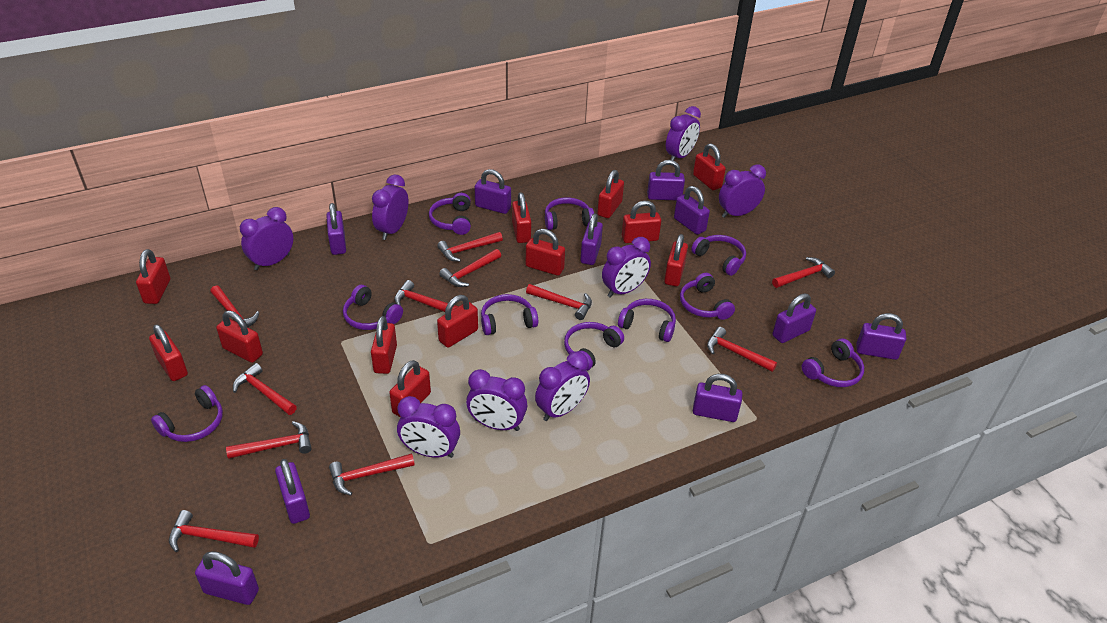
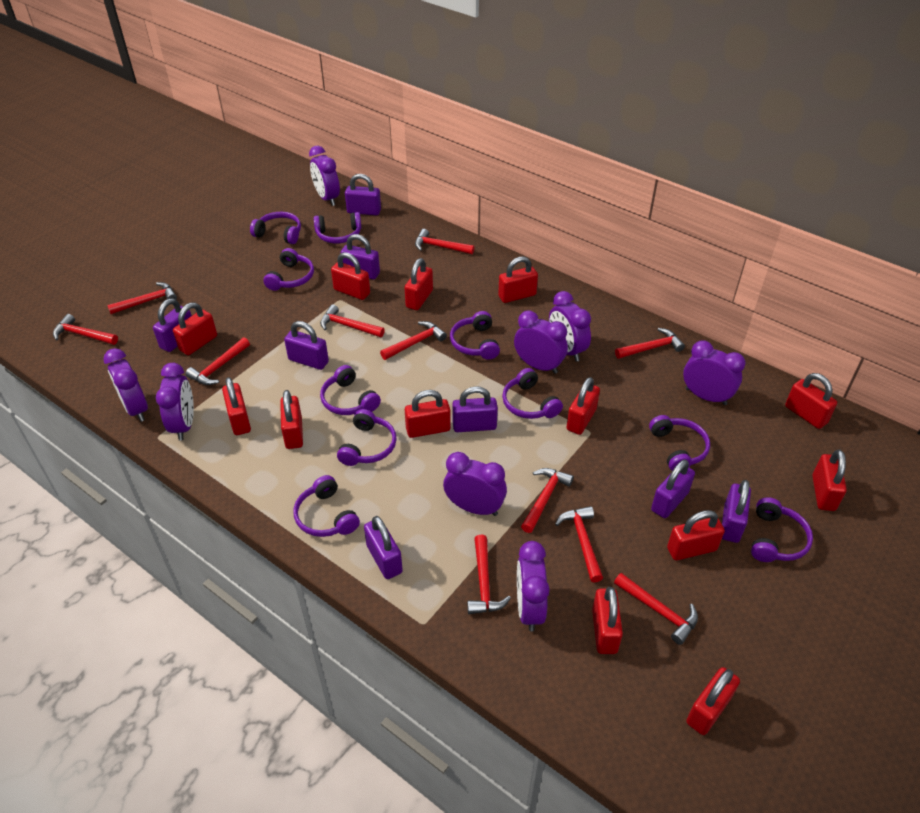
purple padlock: [195,551,259,605] [275,459,310,524] [326,203,346,255] [475,169,511,214] [580,213,603,265] [647,160,685,200] [674,186,710,235] [693,374,742,422] [772,293,816,343] [856,313,906,360] = 10 -> [153,298,192,352] [284,321,329,370] [341,234,380,279] [345,174,381,216] [364,516,403,579] [452,386,498,432] [651,459,695,518] [722,480,751,543] = 8
red padlock: [136,249,170,304] [149,324,188,381] [216,310,263,363] [371,316,397,374] [389,360,431,417] [437,295,478,348] [512,193,531,243] [526,229,565,276] [597,170,624,218] [622,201,661,243] [664,234,688,286] [693,143,726,190] = 12 -> [173,302,217,355] [222,377,251,435] [280,390,303,449] [331,252,370,300] [404,258,433,310] [405,390,451,438] [498,257,538,303] [566,377,600,435] [592,587,623,654] [667,510,725,561] [686,667,740,735] [785,373,837,429] [812,449,847,511] = 13

